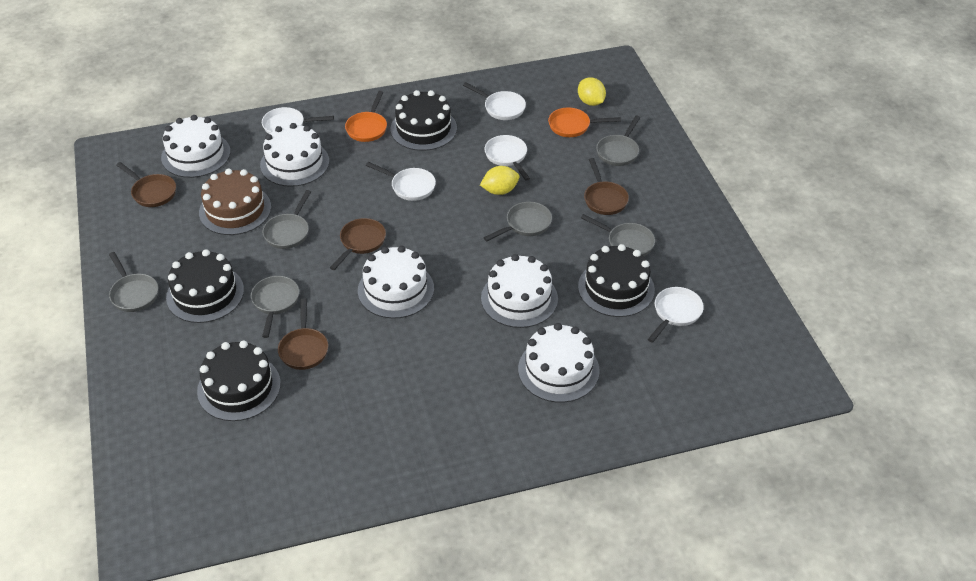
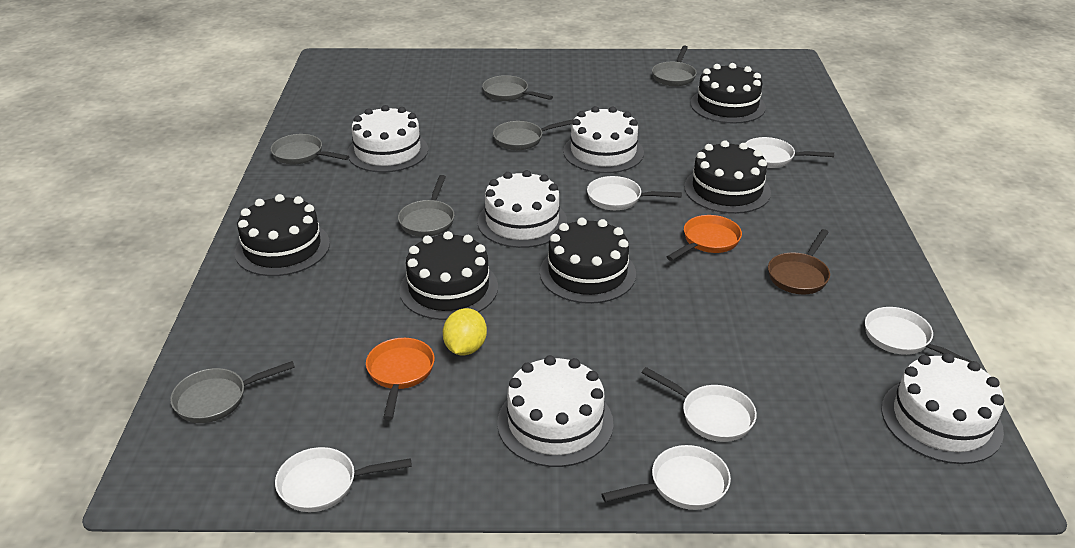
black cake: [166,249,244,323] [197,340,281,421] [390,90,457,151] [578,244,655,317] = 4 -> [235,194,330,276] [399,231,498,320] [540,218,636,304] [684,140,771,214] [690,63,766,124] = 5
brown cake: [199,168,271,235] = 1 -> none = 0
brown pan: [116,162,176,207] [278,298,328,370] [330,218,386,270] [584,158,629,215] = 4 -> [768,229,830,294] = 1
white pan: [262,107,334,134] [366,162,436,201] [463,82,526,120] [484,135,530,181] [648,287,704,343] = 5 -> [275,447,412,512] [587,176,682,210] [601,445,731,510] [641,367,757,442] [746,137,834,168] [865,307,971,362] = 6
yellow lemon: [480,166,519,195] [578,77,606,106] = 2 -> [443,308,487,356] = 1

